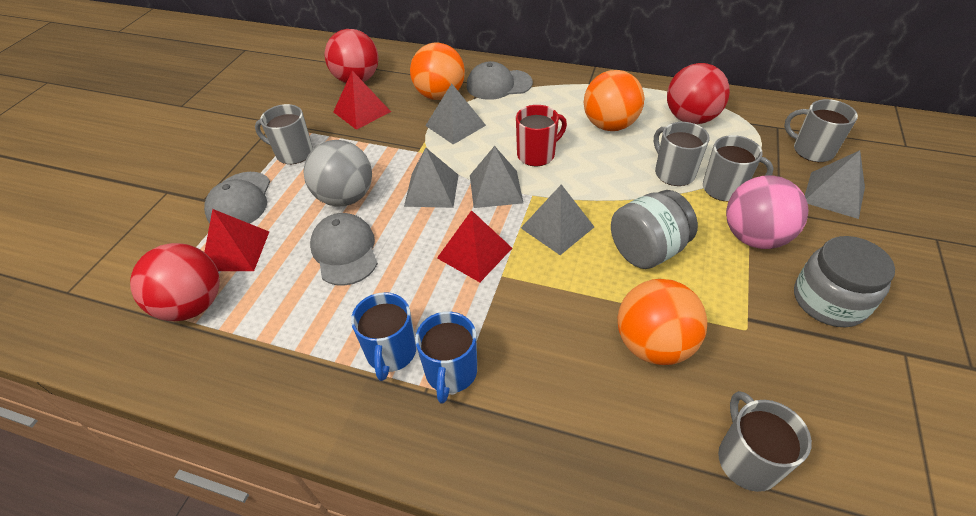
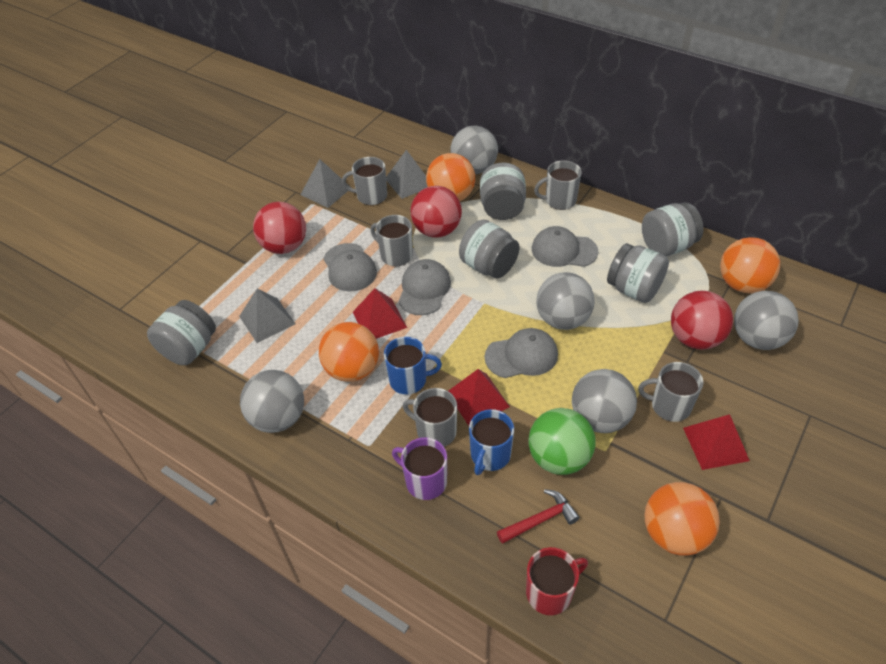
green ball: none = 0 -> [528,408,595,475] = 1
grey ball: [304,140,372,206] = 1 -> [240,370,304,433] [451,125,498,174] [536,272,594,330] [572,369,637,433] [734,291,799,350] = 5
grey cap: [204,172,270,224] [310,213,378,286] [467,61,533,100] = 3 -> [323,243,377,291] [398,259,451,315] [484,328,558,378] [532,226,598,267] = 4
grey jar: [611,190,698,269] [794,236,895,327] = 2 -> [147,300,216,365] [459,220,520,278] [480,163,526,220] [607,243,669,303] [642,202,704,257] = 5
grey pyramid: [404,147,458,208] [425,83,486,145] [470,146,523,208] [521,184,594,255] [805,150,865,219] = 5 -> [239,289,295,343] [300,159,351,208] [386,150,427,199] = 3
orange ball: [410,43,465,100] [584,70,644,131] [618,279,707,365] = 3 -> [319,322,379,382] [426,153,475,201] [644,482,720,556] [720,237,780,293] = 4
pink ball: [726,175,808,249] = 1 -> none = 0
purple mug: none = 0 -> [392,437,447,500] = 1
red hammer: none = 0 -> [497,489,580,544] = 1

